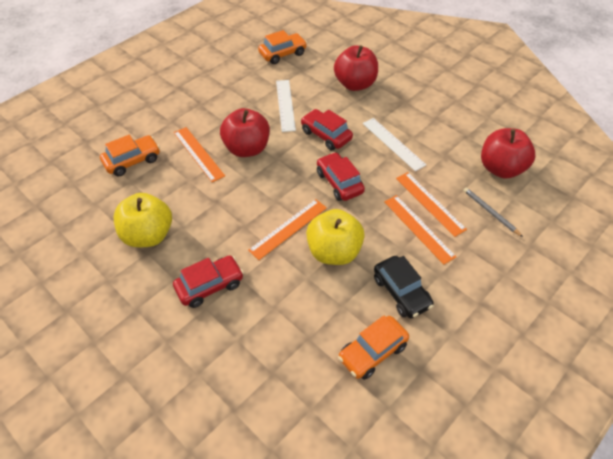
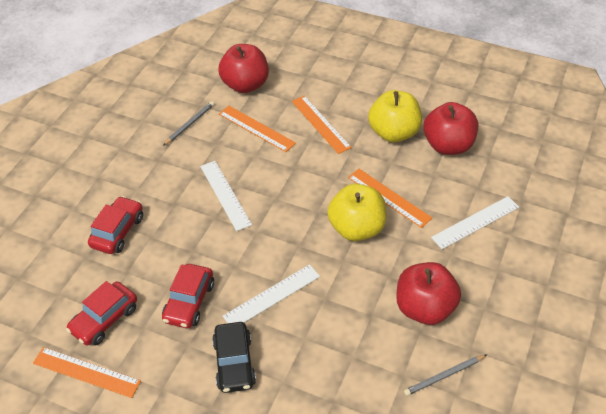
grey pencil: [463,188,523,237] = 1 -> [163,101,214,146] [404,354,487,396] = 2
orange car: [100,135,160,176] [258,30,307,64] [338,315,409,380] = 3 -> none = 0
white ruler: [276,80,296,132] [363,118,426,171] = 2 -> [200,161,252,231] [223,264,320,323] [431,196,519,249] = 3

